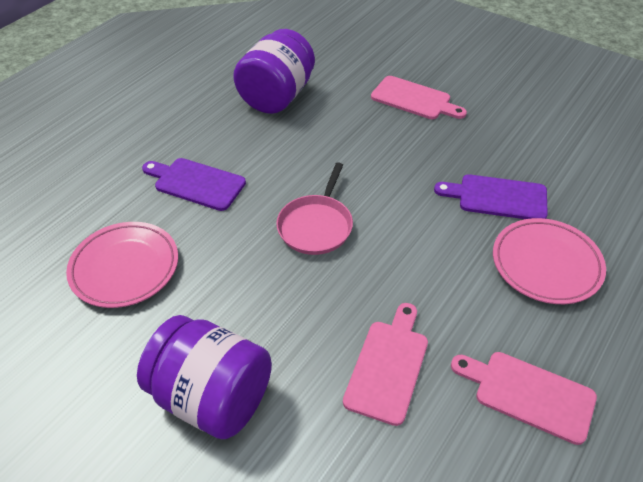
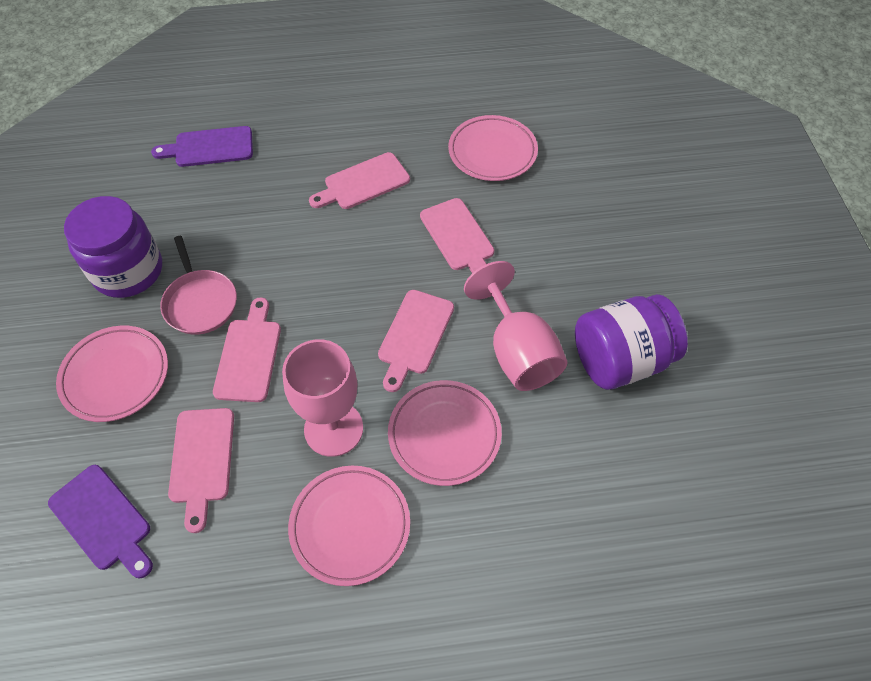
pink cutting board: [343,303,428,426] [371,76,467,119] [451,352,597,445] = 3 -> [168,408,234,533] [213,297,281,402] [309,152,410,209] [378,290,454,392] [420,198,494,273] = 5
pink goblet: none = 0 -> [282,339,363,457] [464,261,567,391] = 2
pink plate: [66,222,178,308] [493,218,606,304] = 2 -> [56,326,168,422] [288,466,410,586] [388,380,502,486] [448,115,538,181] = 4

